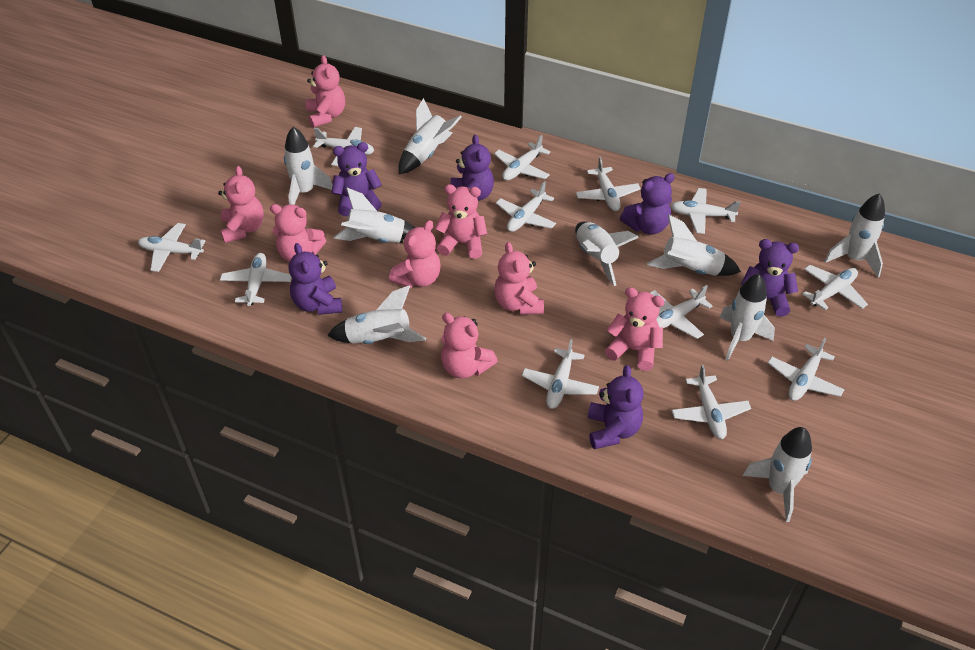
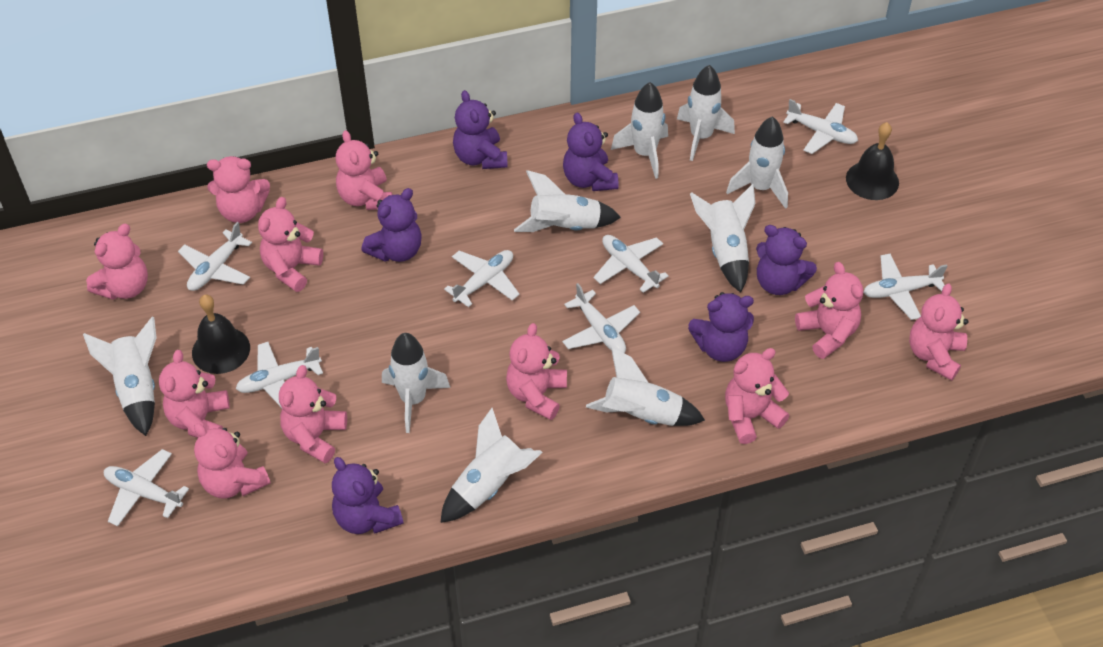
black bell: none = 0 -> [192,294,250,374] [846,122,899,200] = 2
pink teddy bear: [218,166,264,243] [270,204,326,262] [306,55,345,128] [389,220,441,288] [435,184,487,259] [441,313,497,378] [494,242,544,315] [605,287,665,371] = 8 -> [86,224,148,300] [159,350,230,438] [194,423,271,499] [207,156,270,223] [258,197,323,292] [279,365,347,463] [336,130,392,210] [506,323,567,420] [725,348,789,444] [795,262,863,359] [909,283,968,381] = 11
white plane: [138,223,205,272] [220,253,292,306] [313,127,374,167] [494,135,550,181] [496,181,556,232] [522,339,599,409] [576,157,641,211] [650,285,712,339] [670,188,741,234] [671,365,751,439] [768,338,845,401] [802,265,868,310] = 12 -> [104,449,189,526] [178,222,252,291] [236,342,323,408] [444,250,520,307] [562,283,640,353] [594,235,669,293] [783,99,858,154] [863,254,947,320] = 8

